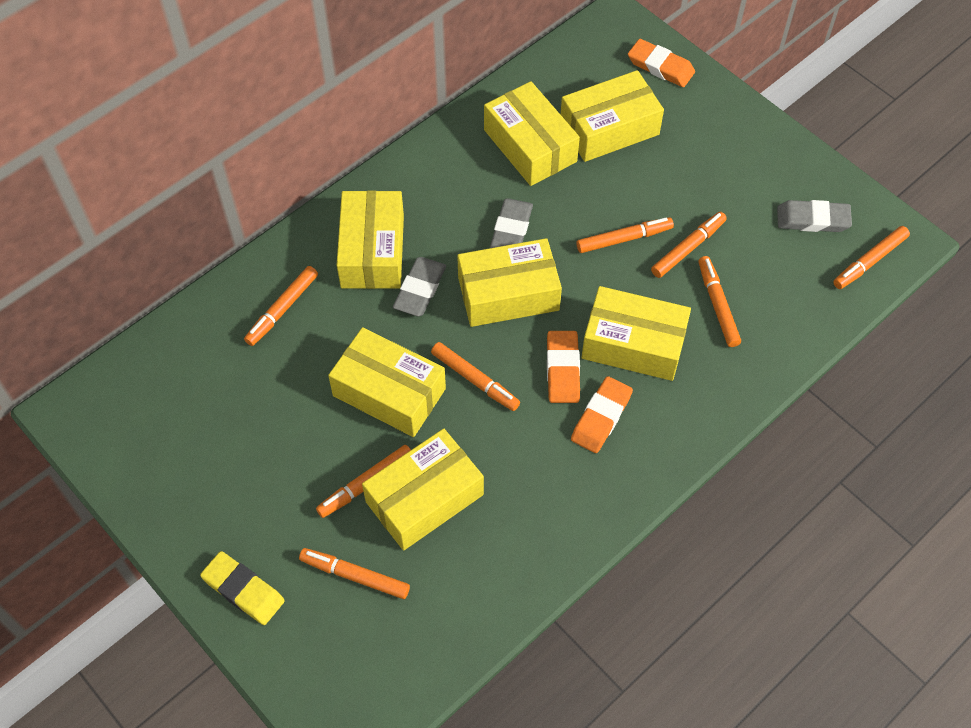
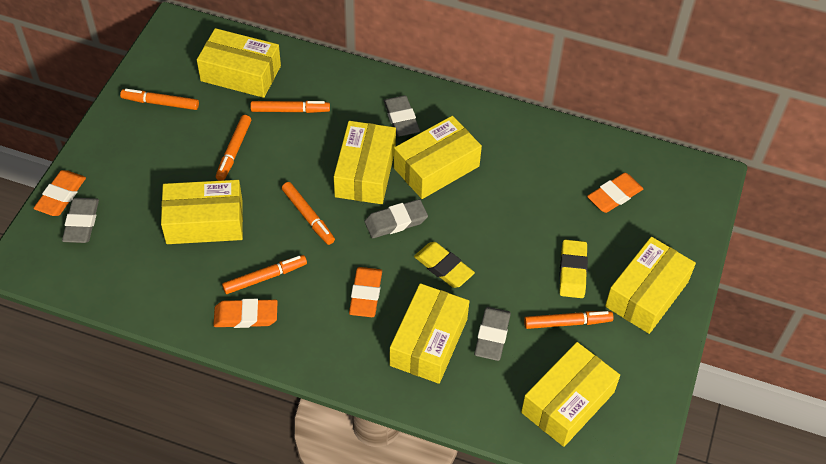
grey eraser: [393,257,446,316] [490,198,533,248] [777,200,852,232] = 3 -> [62,198,99,243] [365,199,428,238] [384,95,420,137] [474,307,511,361] = 4
orange eraser: [547,331,580,403] [571,376,633,453] [628,39,695,87] = 3 -> [33,170,86,216] [213,299,278,328] [349,267,382,317] [587,173,643,213] = 4
orange marker: [244,266,318,346] [299,548,410,599] [316,445,411,518] [431,342,520,411] [577,217,674,253] [651,212,727,278] [698,256,741,347] [833,226,910,289] = 8 -> [120,89,199,110] [216,115,251,181] [222,255,307,294] [250,101,330,113] [282,182,335,245] [524,311,614,329] = 6
yellow eraser: [200,551,285,625] = 1 -> [414,242,475,288] [559,240,588,298] = 2

